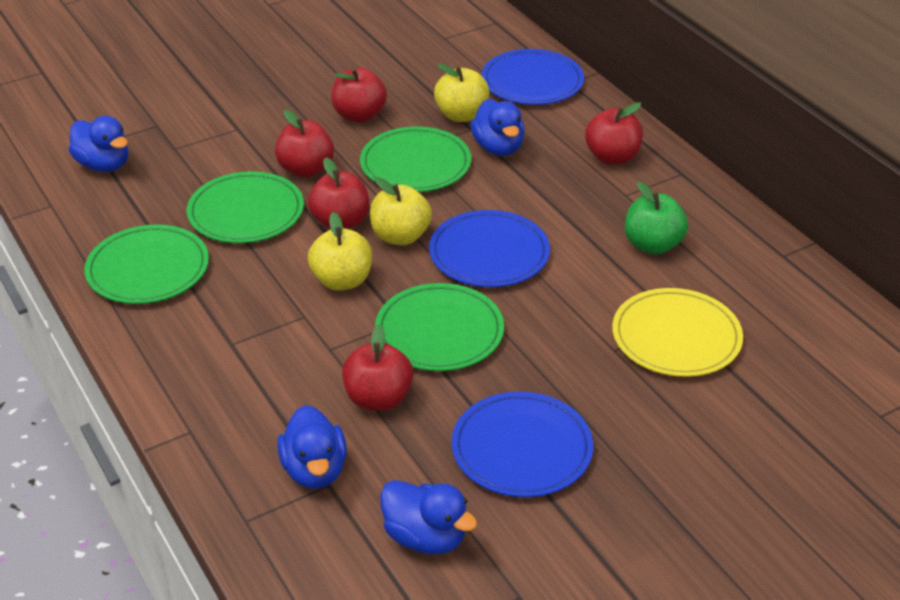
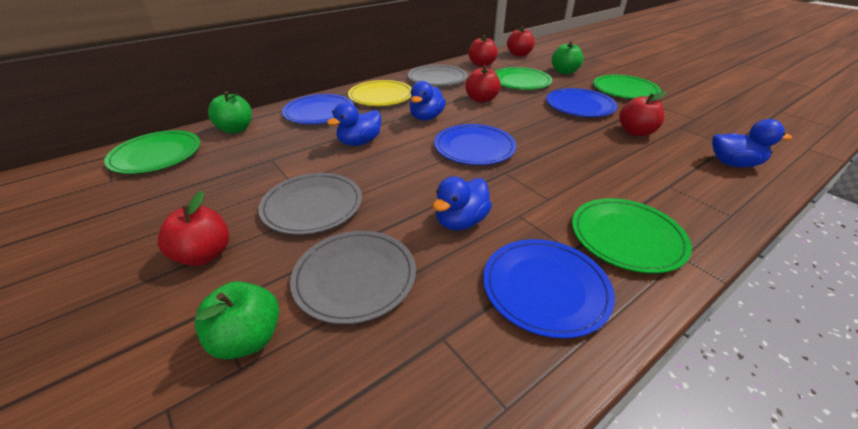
blue plate: [429,210,550,287] [452,392,593,497] [482,49,584,105] = 3 -> [282,94,354,124] [434,124,516,165] [483,239,615,339] [546,88,618,117] = 4
green apple: [625,181,688,255] = 1 -> [195,281,279,359] [208,91,252,134] [552,41,583,74] = 3
grey plate: none = 0 -> [258,173,362,235] [290,231,416,324] [408,65,467,86] = 3
yellow apple: [308,212,372,291] [370,177,432,245] [434,63,489,122] = 3 -> none = 0

